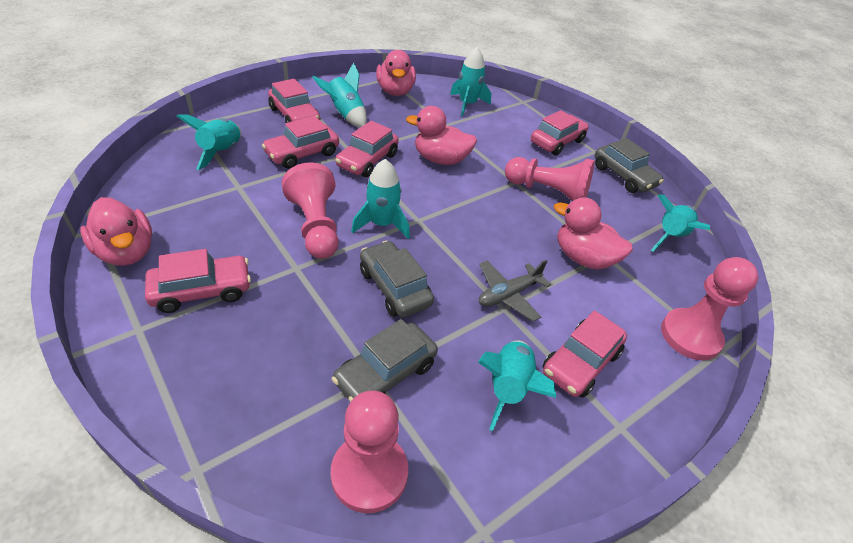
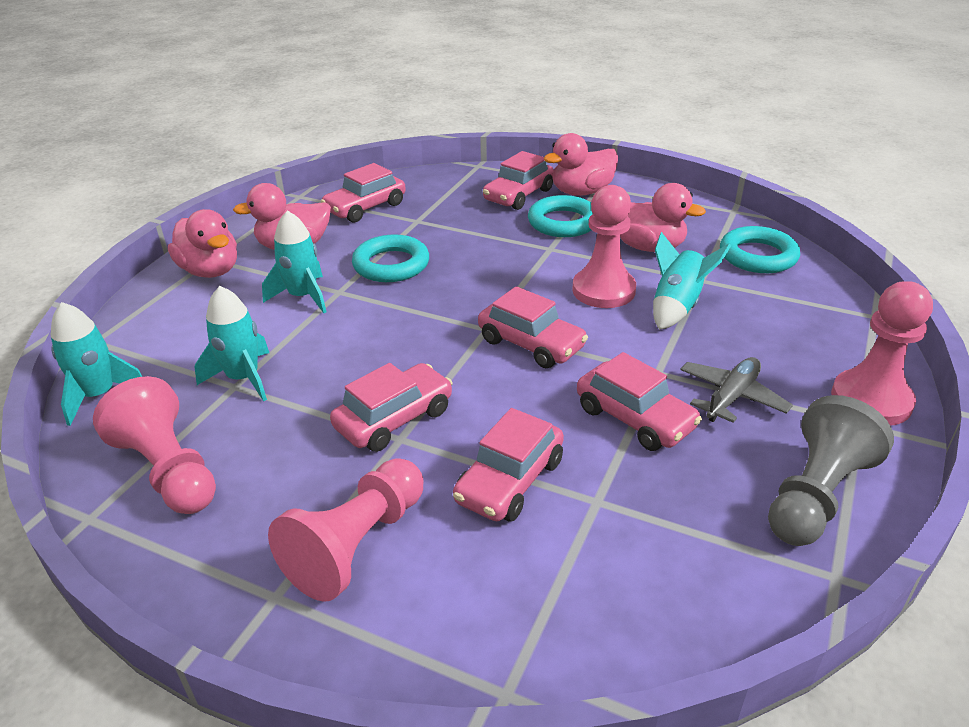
grey car: [332,319,438,402] [360,241,434,318] [595,138,664,193] = 3 -> none = 0
grey pawn: none = 0 -> [768,395,894,546] = 1
turquoise ring: none = 0 -> [352,234,429,282] [528,195,593,237] [720,226,800,273] = 3
turquoise rocket: [176,114,241,170] [313,62,367,128] [351,159,410,239] [450,47,491,116] [478,340,556,432] [651,194,710,252] = 6 -> [51,302,142,426] [195,286,269,401] [262,211,327,313] [653,232,731,330] = 4

